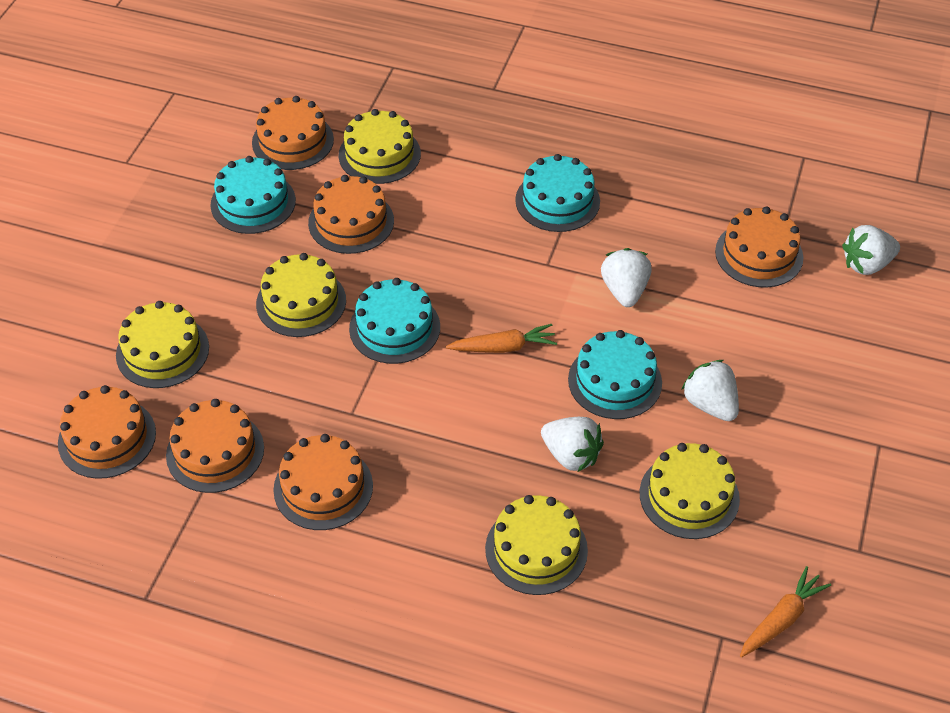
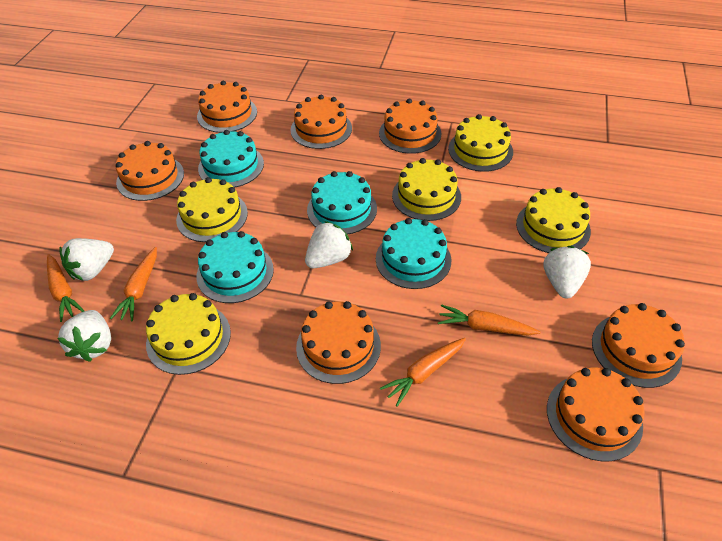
orange cake: [58,385,156,479] [166,399,264,493] [252,96,334,170] [273,434,373,530] [308,175,394,254] [715,207,804,287] = 6 -> [116,141,184,201] [197,81,257,133] [291,95,352,149] [296,301,381,384] [379,99,441,154] [547,368,645,461] [592,303,685,388] = 7
orange carrot: [445,324,557,353] [740,566,831,657] = 2 -> [47,254,84,322] [110,247,157,321] [380,338,466,407] [438,304,541,336] = 4

